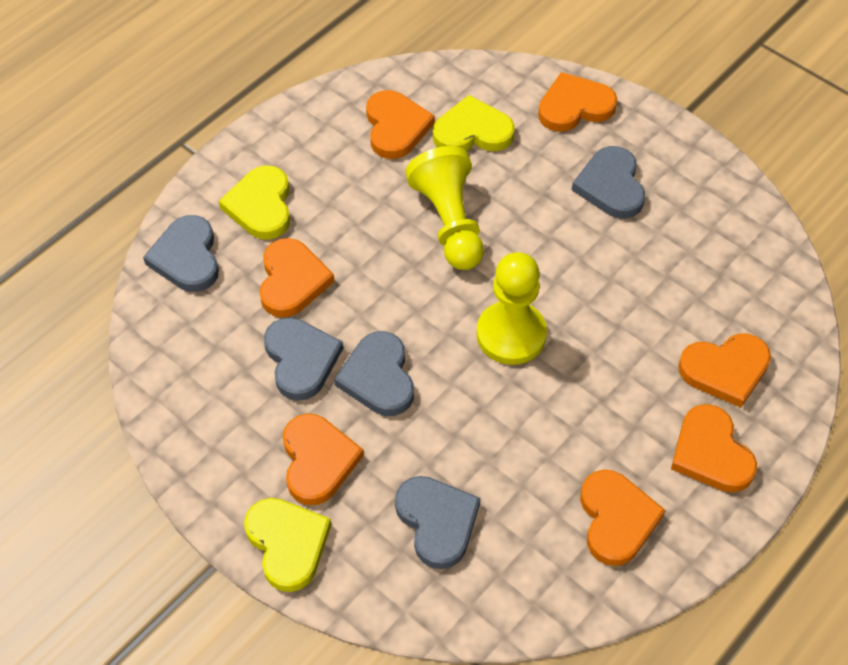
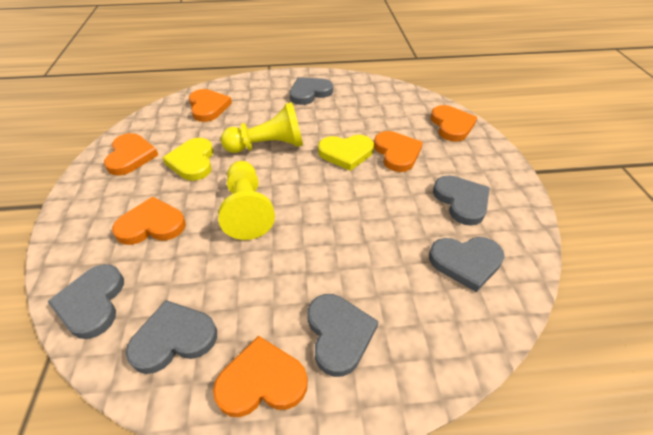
grey heart: [143,215,219,292] [264,317,343,401] [334,331,414,416] [395,476,480,569] [572,146,645,219] = 5 -> [47,264,124,339] [126,300,217,374] [290,77,333,105] [307,294,379,377] [429,237,505,292] [433,175,490,226] = 6
orange heart: [260,238,335,318] [283,414,364,505] [366,90,435,159] [538,72,617,132] [580,469,665,566] [671,404,757,492] [678,334,771,407] = 7 -> [104,133,158,176] [112,197,186,245] [189,89,232,122] [213,336,308,417] [374,131,423,172] [430,105,477,142] = 6
yellow heart: [219,165,290,240] [244,498,331,592] [433,95,515,151] = 3 -> [163,138,213,181] [318,135,374,171] = 2

